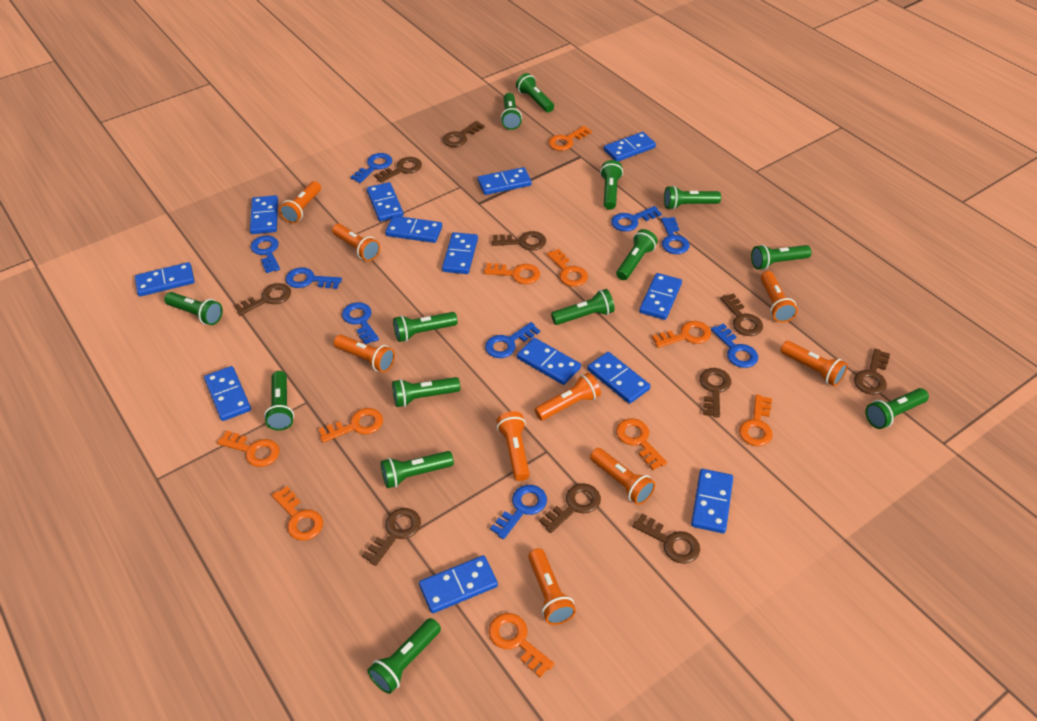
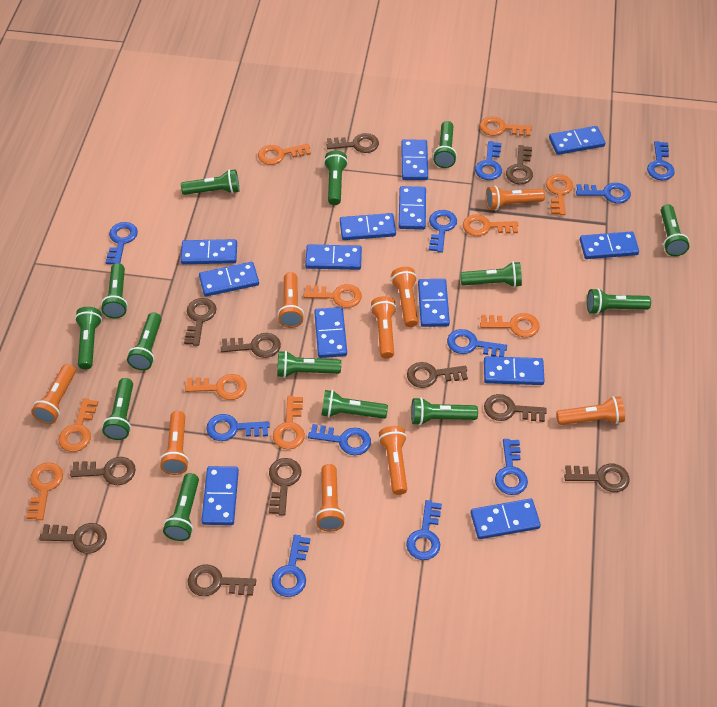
blue key: [251,236,280,273] [286,267,342,289] [342,302,379,344] [351,153,392,183] [485,322,540,358] [490,485,547,539] [611,206,662,232] [661,217,690,254] [711,323,758,368] = 9 -> [105,222,138,264] [206,414,270,441] [271,535,310,597] [308,424,371,455] [406,500,442,560] [429,210,457,253] [447,329,507,357] [475,141,502,180] [495,439,528,495] [576,183,631,203] [647,141,675,180] = 11
brown key: [234,283,291,316] [362,508,421,566] [374,157,422,183] [443,121,485,147] [492,231,546,251] [539,483,601,533] [632,513,700,564] [700,368,731,418] [720,293,763,336] [854,349,890,395] = 10 -> [39,523,107,554] [70,457,136,485] [184,298,217,346] [188,565,256,596] [221,333,281,358] [269,458,302,516] [326,133,379,153] [407,362,468,388] [484,394,547,422] [506,145,533,184] [564,464,630,492] = 11

